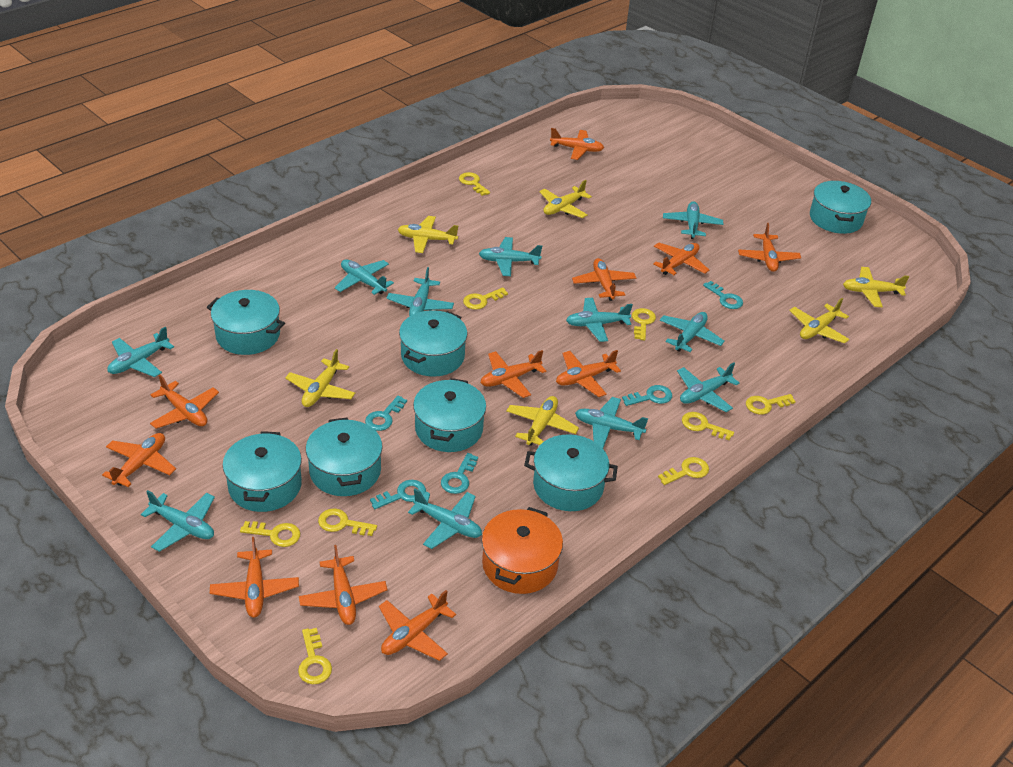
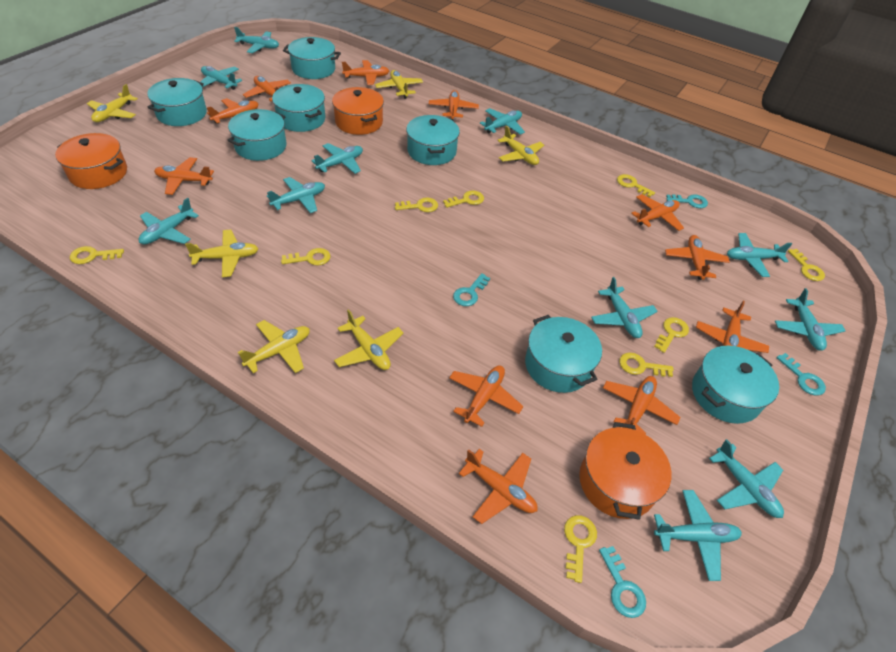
orange pot: [482,507,563,594] = 1 -> [55,133,127,189] [332,87,384,135] [579,422,671,520] = 3
turquoise key: [365,395,407,431] [370,480,426,509] [441,453,478,494] [622,385,672,406] [703,281,743,309] = 5 -> [453,273,490,306] [599,546,646,618] [666,194,708,208] [776,353,826,395] = 4

